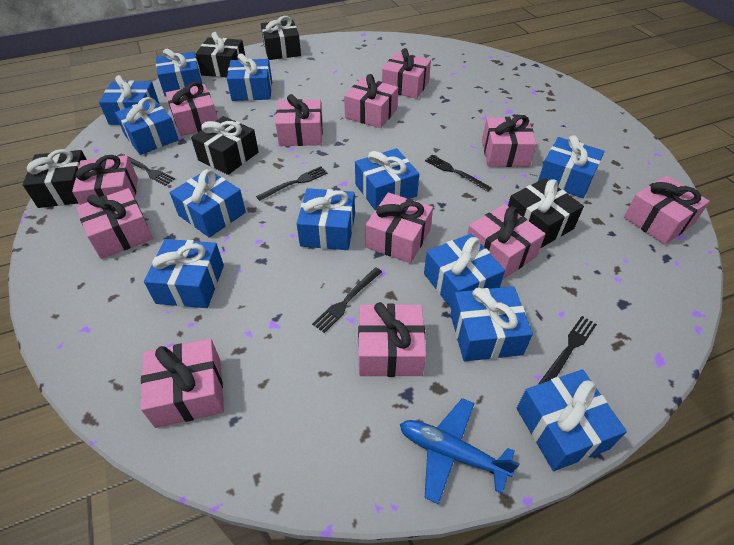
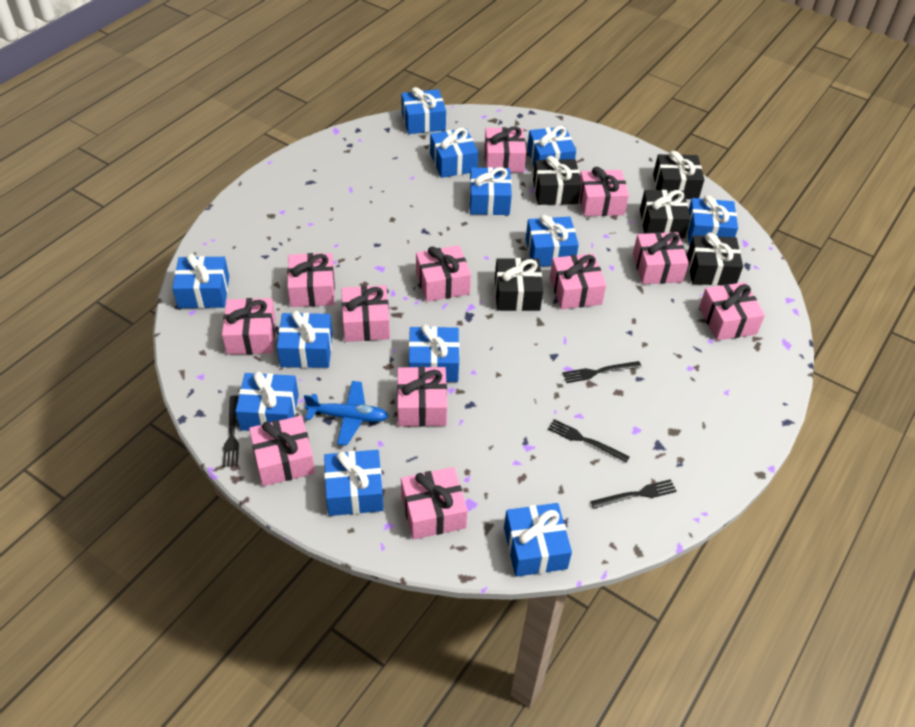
black fork: [118,153,175,186] [256,166,328,201] [312,267,382,333] [425,155,492,192] [538,316,597,384] = 5 -> [223,395,239,467] [548,419,630,463] [563,361,641,383] [591,479,677,509] = 4

